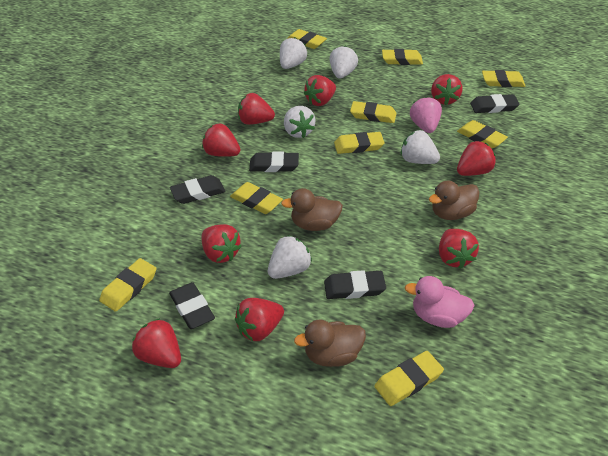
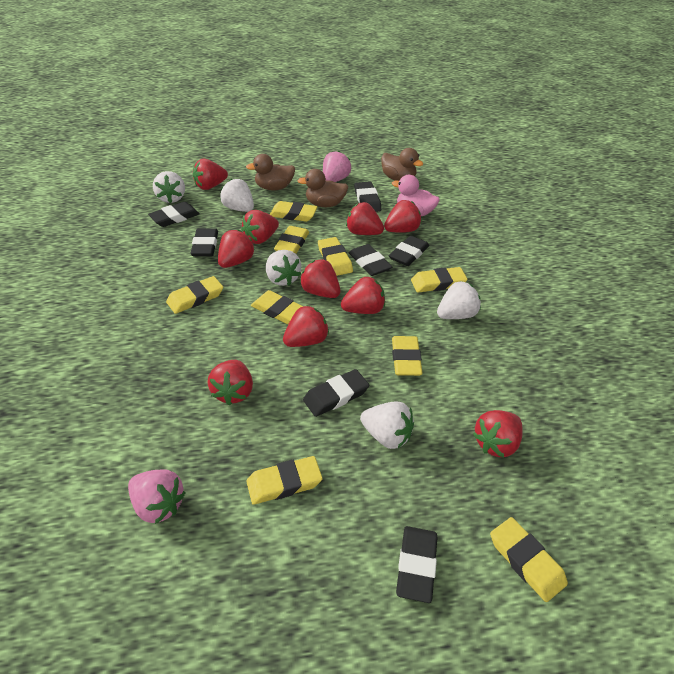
black eraser: [169,282,215,329] [170,175,225,204] [249,151,299,172] [324,270,386,299] [470,94,520,113] = 5 -> [148,202,200,227] [191,228,218,257] [303,369,369,417] [349,244,392,276] [354,182,381,212] [389,236,429,266] [396,526,438,603] = 7
pink strawberry: [410,96,442,133] = 1 -> [128,469,186,524] [323,151,351,182] = 2
red strawberry: [132,318,181,368] [201,224,242,263] [202,123,241,157] [235,298,284,341] [238,93,275,125] [304,75,336,106] [431,74,463,105] [439,229,479,269] [457,141,496,176] = 9 -> [193,159,228,190] [207,360,253,405] [218,230,255,268] [241,210,279,244] [283,305,329,347] [300,259,341,298] [341,277,385,314] [346,202,384,235] [384,200,422,233] [473,410,523,458] = 10

